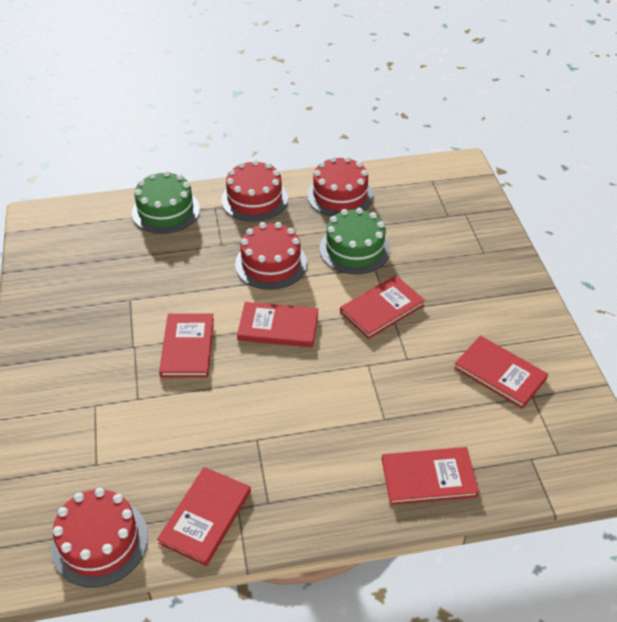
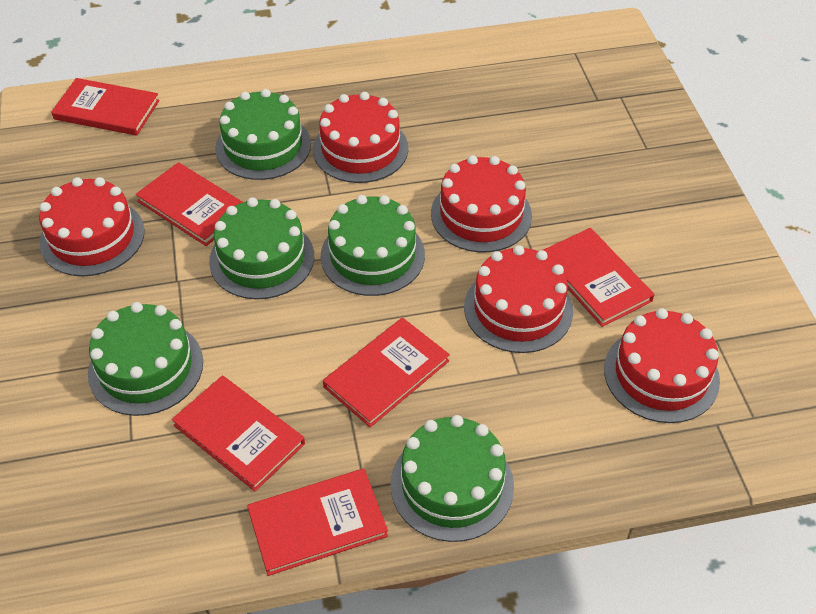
green cake: [132,171,200,234] [320,208,390,274] = 2 -> [88,302,203,416] [209,197,314,299] [215,89,311,180] [320,195,425,296] [391,415,514,542] = 5
red cake: [51,488,148,588] [222,160,288,222] [235,222,307,290] [307,156,373,216] = 4 -> [39,177,145,276] [313,92,408,183] [431,155,532,252] [464,245,573,353] [604,308,720,423] = 5

